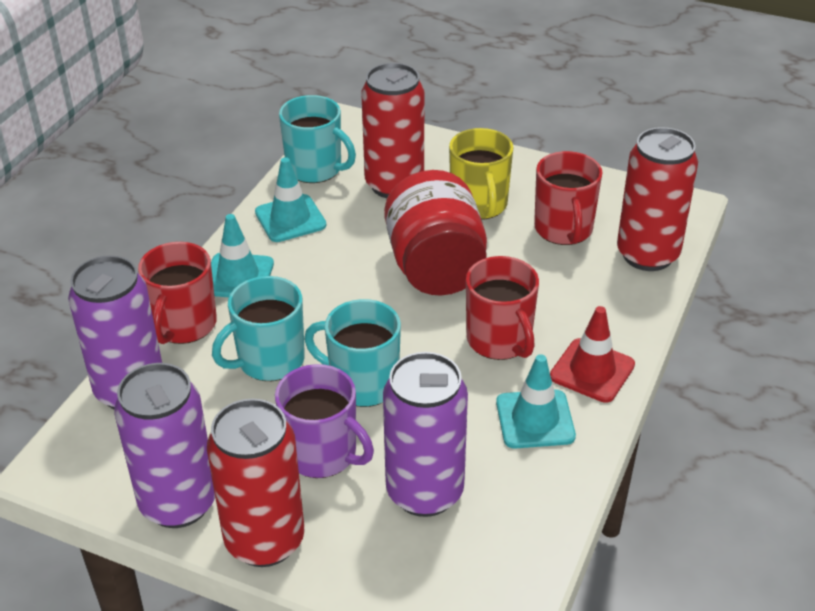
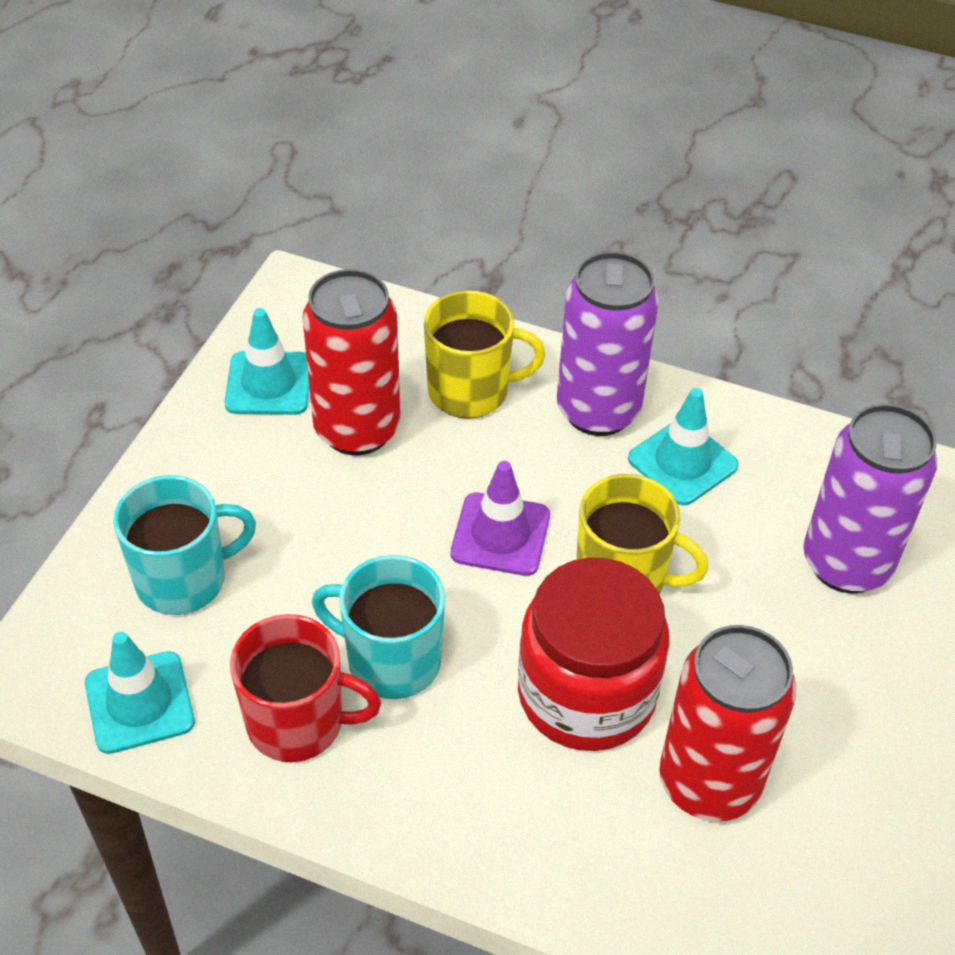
purple can: [68,255,162,409] [114,363,215,528] [383,352,468,517] = 3 -> [557,251,659,436] [804,404,938,593] = 2
purple mug: [275,364,374,478] = 1 -> none = 0
purple traffic cone: none = 0 -> [451,461,550,576] = 1
red can: [207,399,305,567] [361,63,424,198] [617,127,698,271] = 3 -> [302,269,400,455] [659,625,796,821] = 2
red mug: [138,242,217,344] [466,256,539,360] [534,151,603,245] = 3 -> [230,614,381,762] = 1
red traffic cone: [550,306,635,403] = 1 -> none = 0
turquoise mug: [212,276,305,381] [279,95,356,183] [304,299,401,407] = 3 -> [113,475,256,615] [312,555,445,699] = 2
yellow mug: [449,128,513,220] = 1 -> [424,290,545,418] [576,474,708,594] = 2

